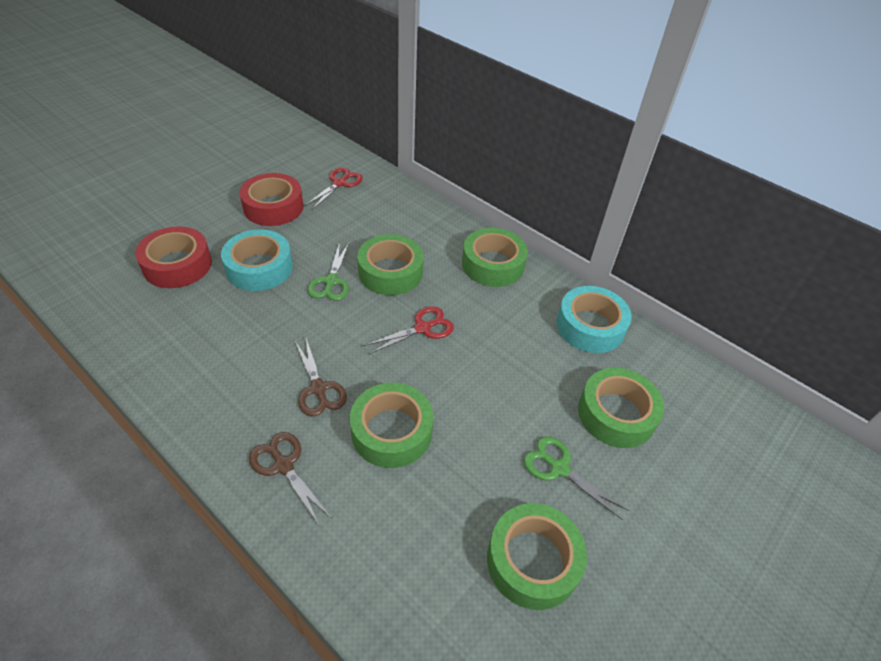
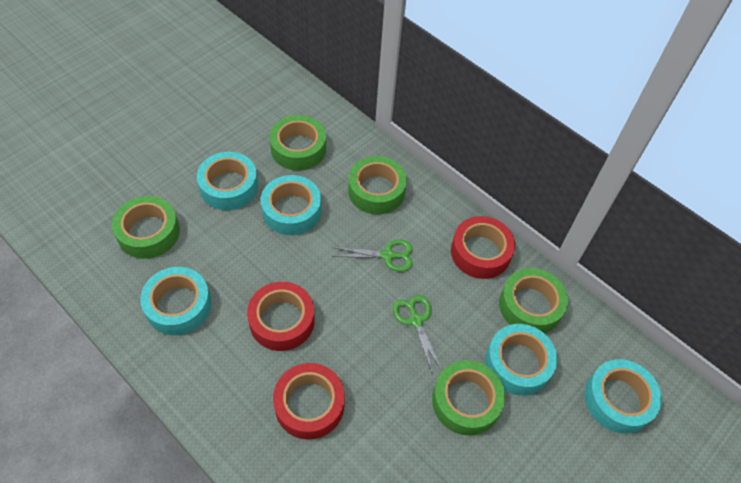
brown scissors: [249,432,331,525] [295,339,347,416] = 2 -> none = 0
red scissors: [305,167,363,210] [364,306,454,354] = 2 -> none = 0
red tape: [135,226,212,288] [239,173,303,226] = 2 -> [247,282,315,351] [273,363,345,440] [451,216,515,279] = 3
turquoise tape: [221,230,293,291] [557,286,632,353] = 2 -> [140,267,211,335] [197,152,258,210] [261,175,321,235] [485,324,557,396] [584,359,662,434] = 5

